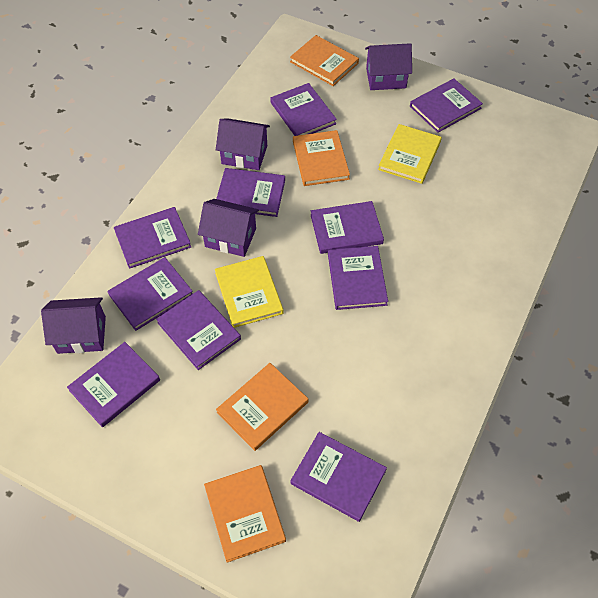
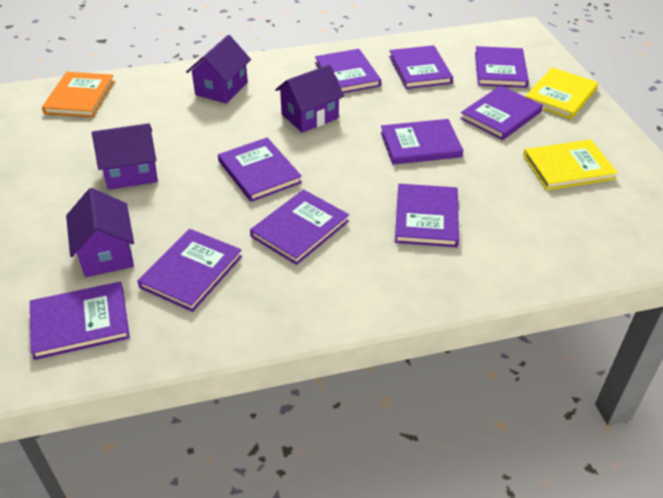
orange book: [204,465,286,563] [216,363,308,451] [290,35,359,86] [293,130,350,186] = 4 -> [42,72,115,117] = 1

